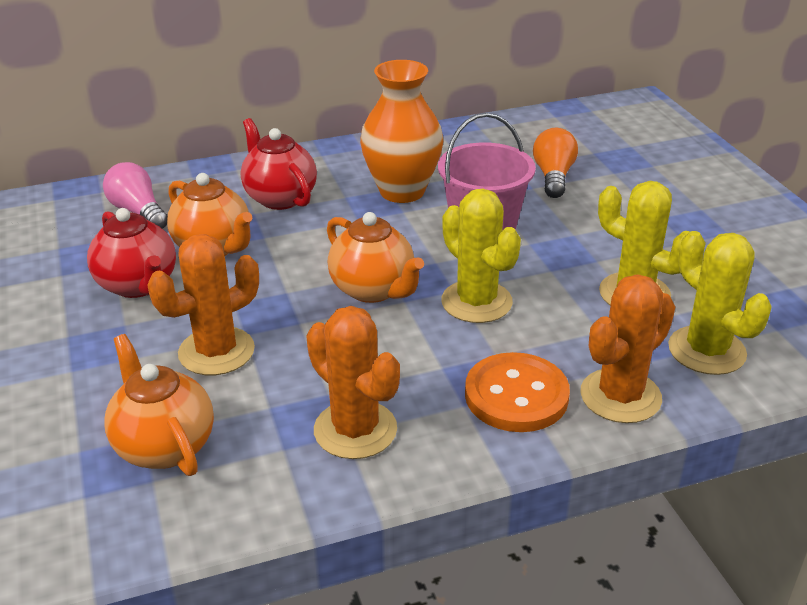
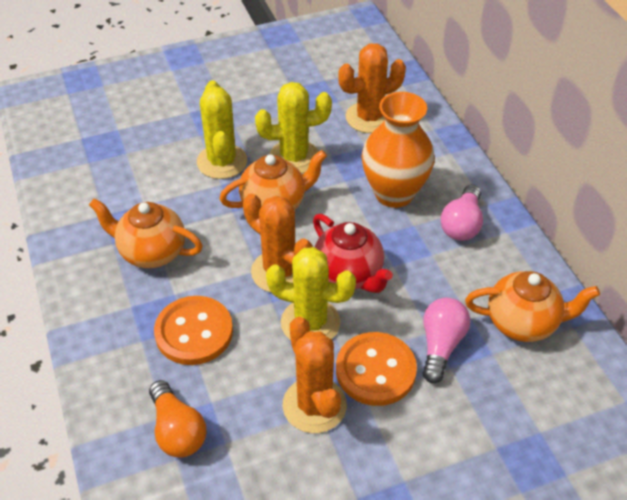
orange button: [465,352,570,432] = 1 -> [154,296,233,365] [336,332,417,406] = 2
pink bucket: [438,113,536,231] = 1 -> none = 0
pink light bulb: [103,162,167,229] = 1 -> [423,298,470,383] [440,185,483,241] = 2
red teapot: [87,208,176,298] [241,118,317,210] = 2 -> [313,214,393,293] = 1

